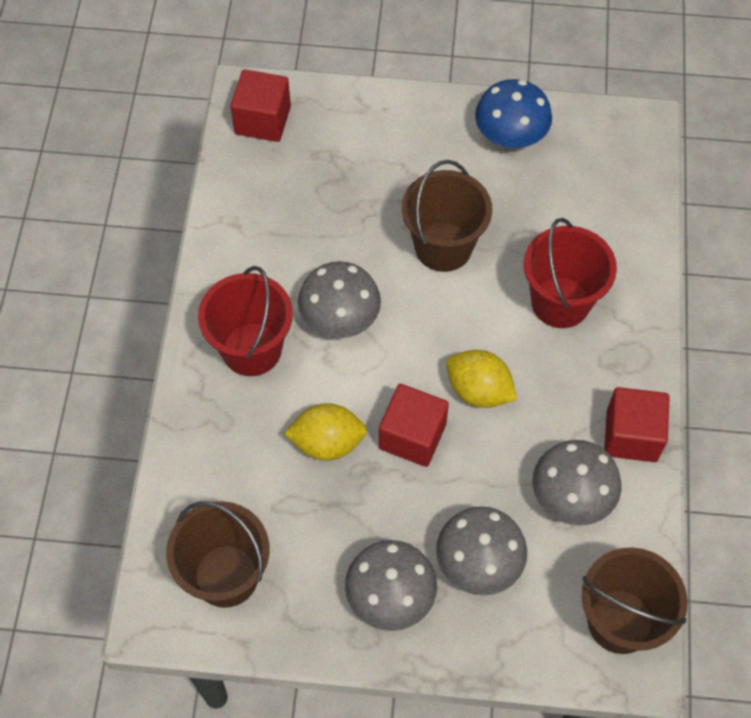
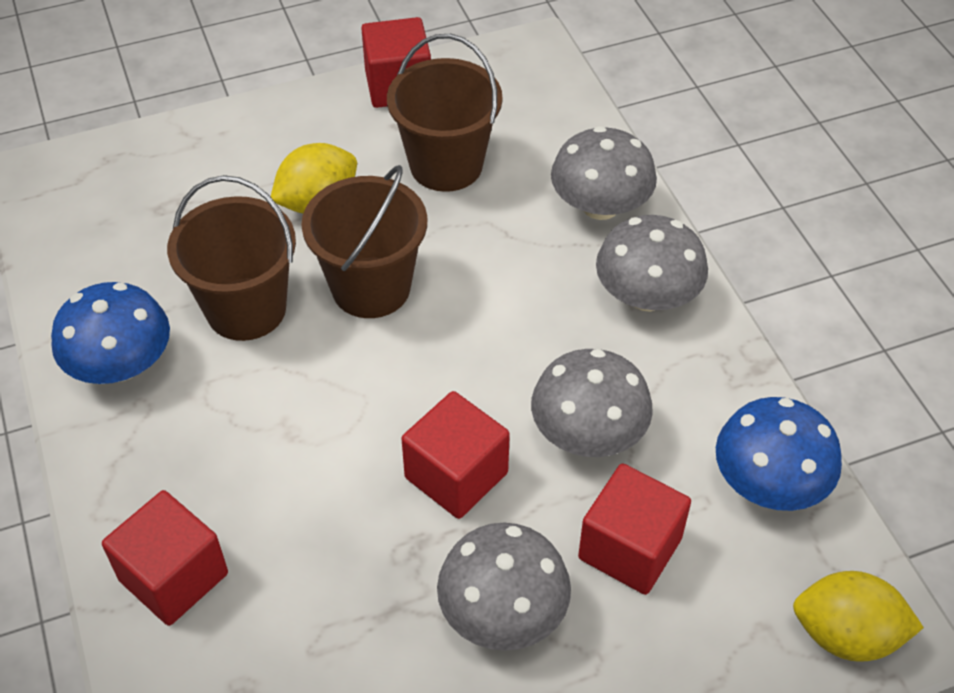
blue mushroom: [475,79,552,148] = 1 -> [51,282,170,384] [716,397,842,511] = 2
red bucket: [198,266,293,376] [524,218,617,328] = 2 -> none = 0
red cube: [230,69,291,142] [379,384,449,467] [604,387,670,462] = 3 -> [102,490,228,626] [361,17,431,108] [401,391,510,519] [578,463,691,595] = 4

